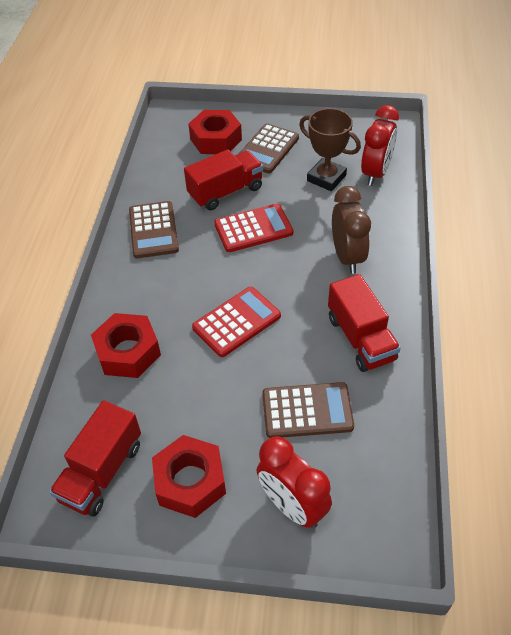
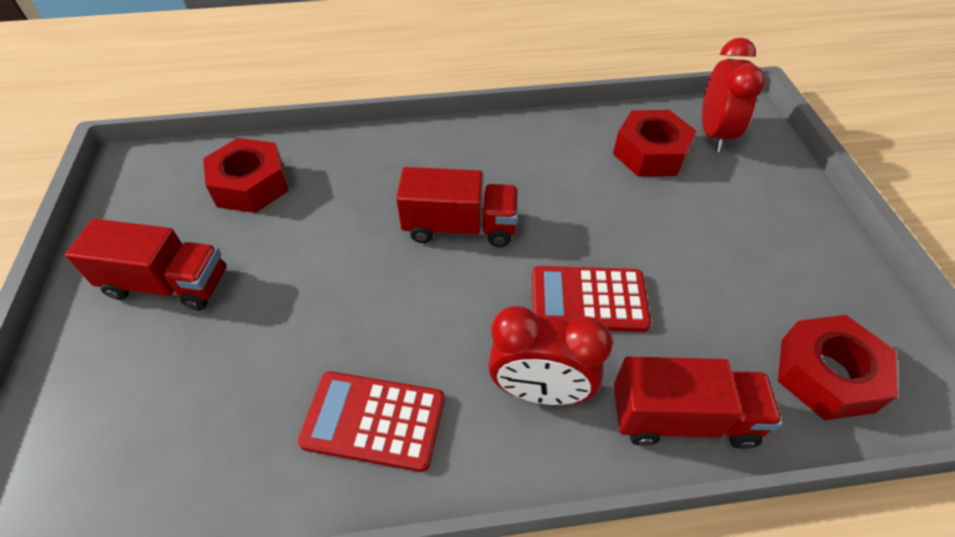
brown calculator: [129,201,179,258] [239,123,299,173] [262,382,354,438] = 3 -> none = 0
brown clock: [332,186,371,274] = 1 -> none = 0
brown trophy: [299,108,361,191] = 1 -> none = 0

